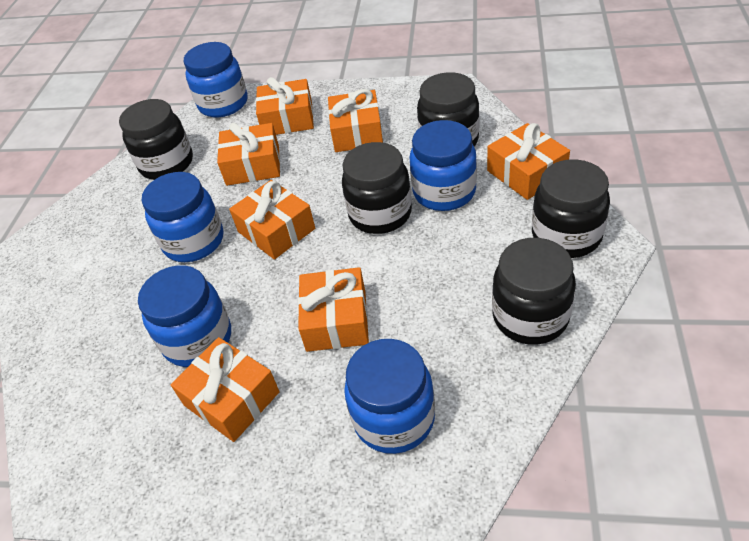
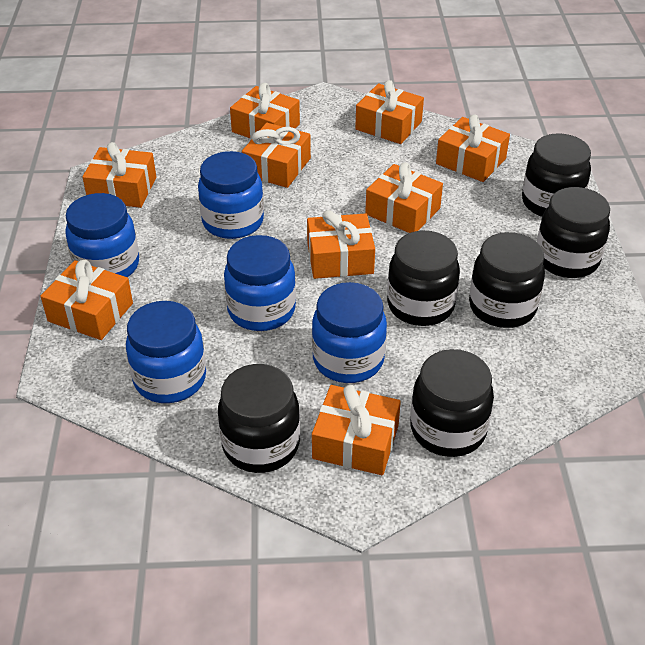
black jar: [119,99,193,180] [342,142,412,234] [417,72,479,147] [492,238,576,345] [532,159,610,258] = 5 -> [218,364,300,473] [387,231,460,326] [410,349,494,457] [469,232,545,328] [522,133,591,217] [537,187,610,278] = 6
orange gift: [171,337,279,442] [217,123,280,186] [229,180,315,260] [256,77,314,135] [298,267,369,352] [328,89,383,152] [487,123,570,200] = 7 -> [41,260,133,340] [82,142,156,208] [230,83,300,139] [242,123,311,188] [307,210,375,279] [312,385,401,475] [355,80,424,144] [365,162,443,233] [436,114,510,182] = 9

